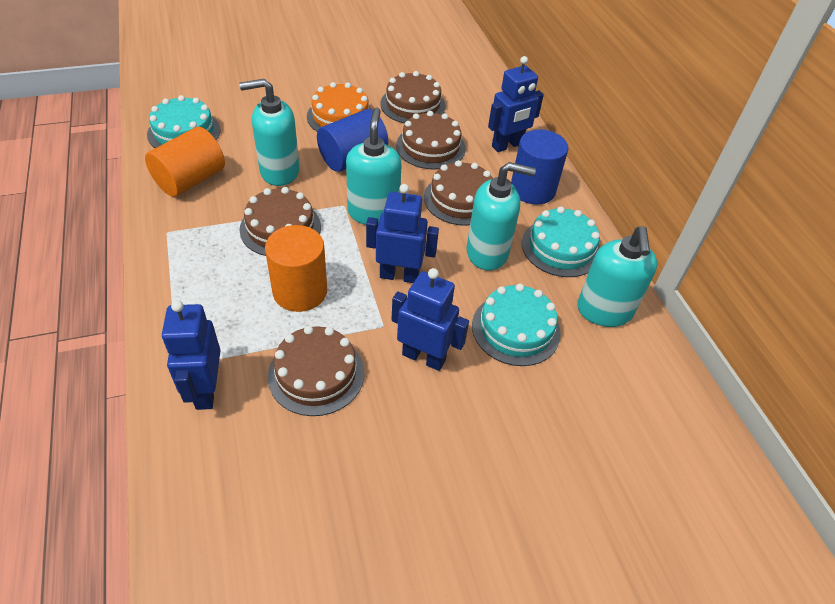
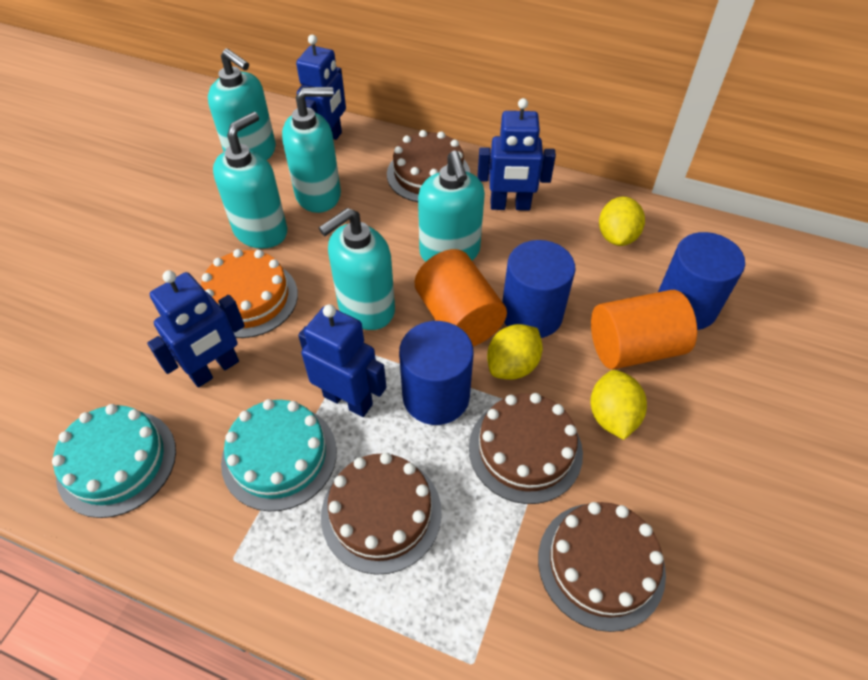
blue cylinder: [317,109,388,172] [511,129,568,205] = 2 -> [399,321,474,425] [502,240,575,338] [658,232,745,330] = 3
brown cake: [239,187,321,256] [268,326,364,416] [381,71,446,124] [396,111,466,170] [424,160,493,226] = 5 -> [321,453,442,575] [387,130,470,202] [469,393,583,504] [538,502,666,632] = 4
turquoise cake: [147,95,221,148] [472,284,561,366] [522,207,600,277] = 3 -> [52,404,176,518] [221,399,337,512] = 2
turquoise soap dispenser: [239,79,299,186] [346,108,402,225] [466,162,536,271] [577,226,657,327] = 4 -> [208,48,276,160] [213,112,287,249] [282,87,341,213] [319,208,395,330] [418,151,485,262] = 5
yellow lemon: none = 0 -> [487,324,543,380] [590,370,647,440] [599,197,645,246] = 3

